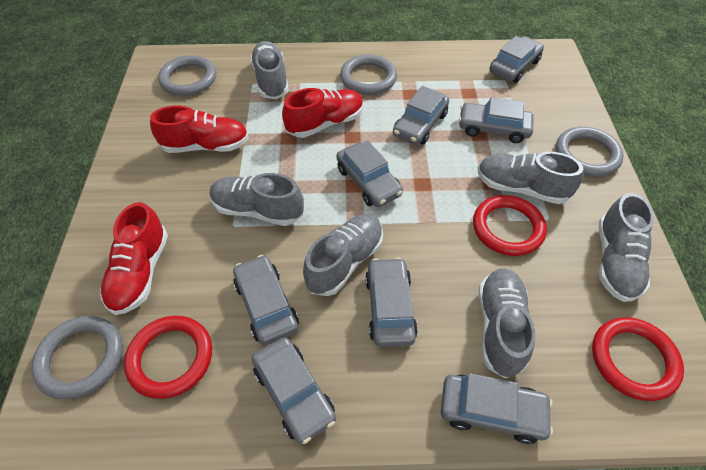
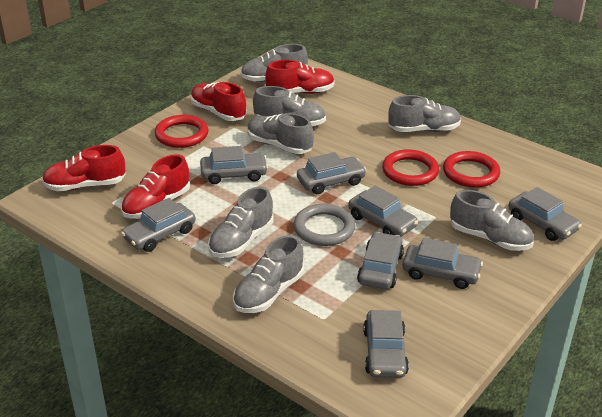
grey ring: [31,316,123,399] [158,55,216,96] [340,54,397,95] [556,127,624,177] = 4 -> [294,204,356,246] = 1
grey shoe: [210,173,304,226] [250,41,289,99] [303,214,383,296] [477,152,584,204] [479,268,535,378] [599,193,654,302] = 6 -> [208,187,274,258] [233,235,304,313] [240,44,308,82] [247,113,314,154] [253,86,326,126] [388,95,461,132] [450,190,534,251] = 7
red shoe: [100,202,168,315] [150,106,249,153] [282,88,364,138] = 3 -> [42,145,125,191] [121,154,190,219] [191,82,247,121] [265,60,335,94] = 4

